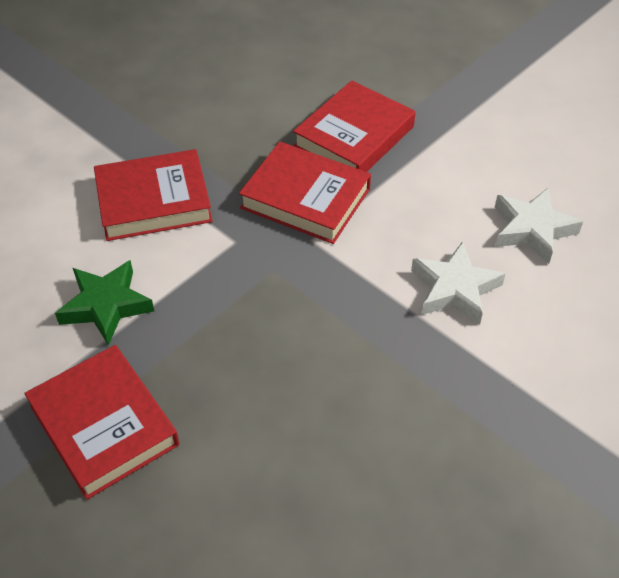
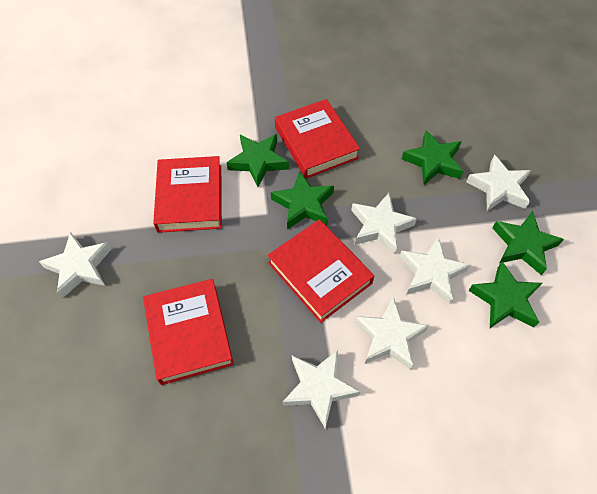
green star: [55,260,154,346] = 1 -> [226,134,289,187] [271,171,334,229] [402,130,463,185] [468,262,542,328] [492,211,564,275] = 5
white star: [411,241,506,325] [495,188,583,264] = 2 -> [39,232,112,298] [283,350,360,429] [351,193,417,254] [354,297,429,370] [399,237,470,304] [466,155,531,211] = 6

